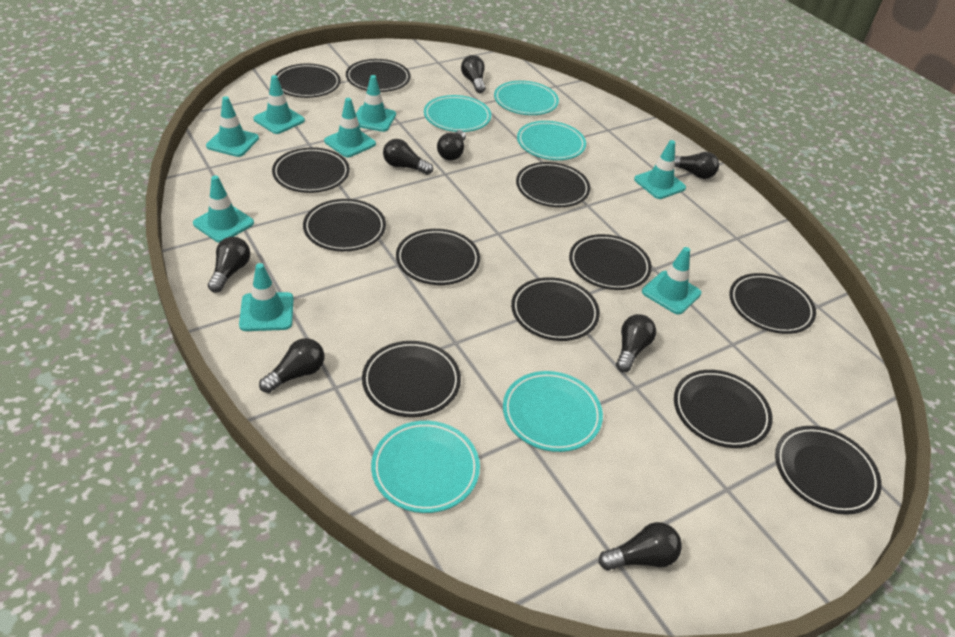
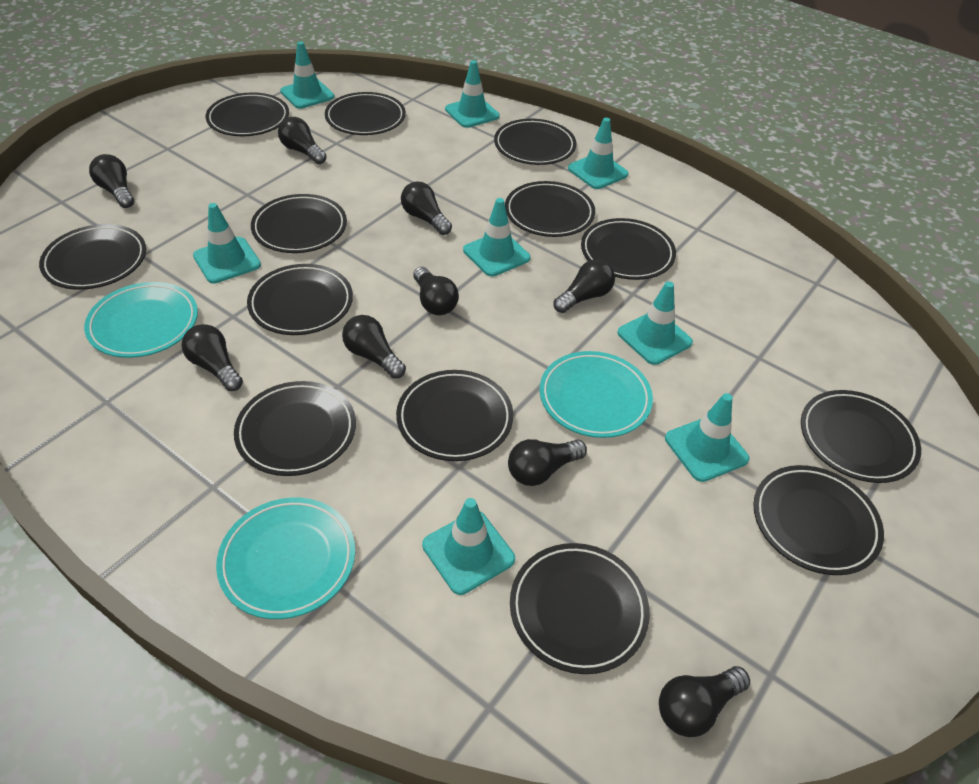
black light bulb: [208,237,250,293] [259,338,325,393] [383,139,433,175] [437,130,466,161] [461,55,486,93] [599,522,682,571] [616,314,656,372] [675,152,719,179] = 8 -> [89,154,134,208] [182,324,243,391] [278,117,327,164] [342,315,406,379] [401,181,452,235] [413,267,459,315] [508,439,587,486] [553,259,615,313] [659,666,750,737] = 9
black plate: [272,147,350,193] [275,64,341,98] [303,199,386,251] [346,59,411,92] [362,341,461,417] [396,229,480,285] [511,277,600,341] [516,162,590,207] [569,234,652,290] [674,370,773,448] [730,273,816,334] [775,426,882,514] = 12 -> [39,224,146,290] [206,92,289,136] [234,381,356,476] [247,264,353,335] [251,194,347,253] [325,92,406,135] [396,370,513,461] [494,119,576,165] [505,181,595,237] [510,543,650,674] [581,218,676,280] [753,465,884,575] [801,390,921,483] = 13
turquoise plate: [371,421,480,513] [424,95,491,132] [494,81,559,115] [503,371,603,452] [517,121,586,160] = 5 -> [84,282,198,358] [216,497,355,619] [540,351,653,438] = 3

